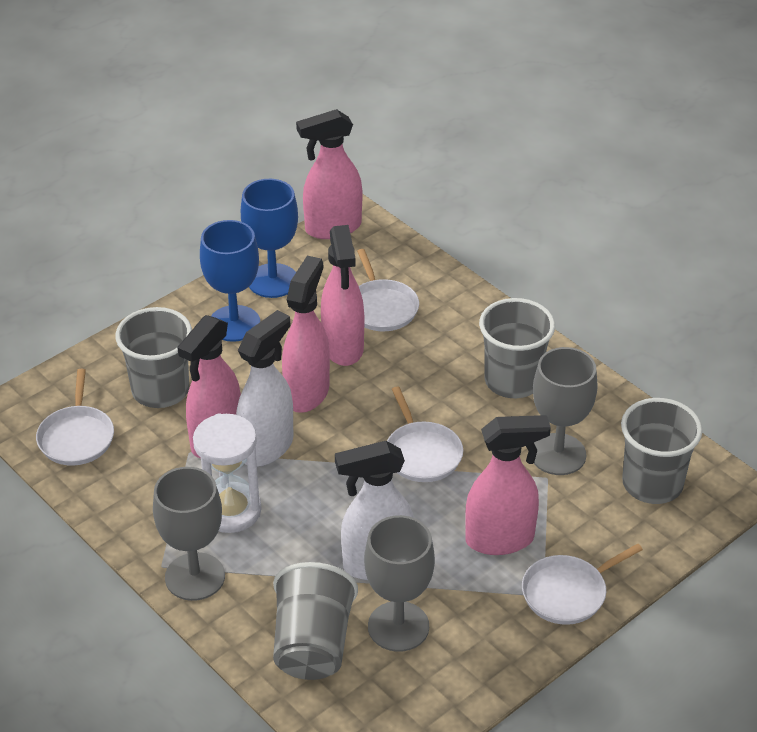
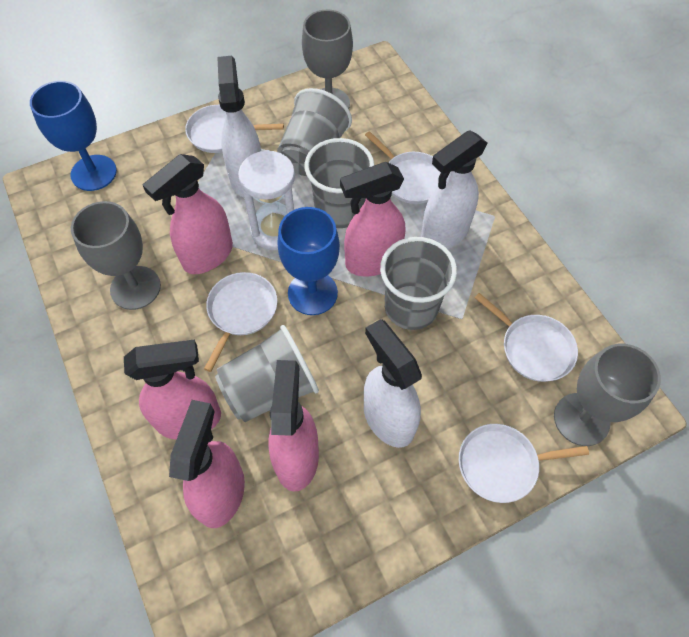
white pan: [36,369,114,466] [357,249,419,331] [387,387,463,482] [522,544,643,625] = 4 -> [185,105,284,153] [204,272,277,372] [365,131,441,204] [459,424,589,503] [474,293,578,382] = 5
white spray bottle: [236,310,293,467] [335,441,414,580] = 2 -> [217,56,261,197] [364,319,422,448] [421,130,488,249] = 3

